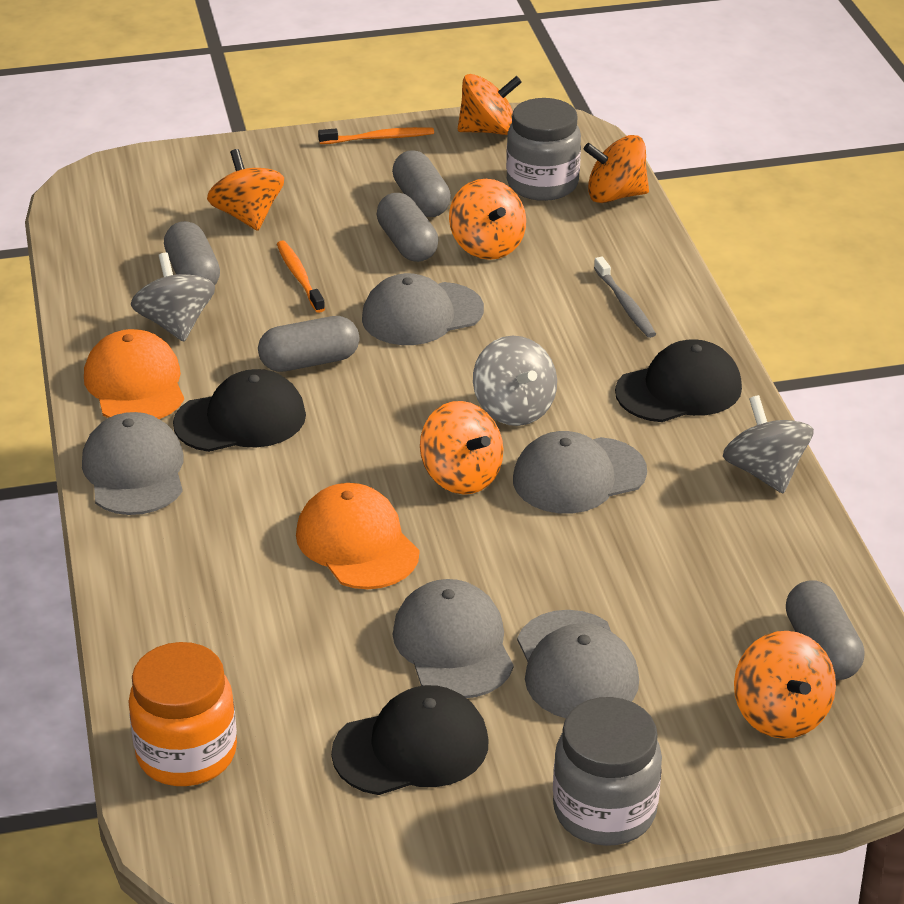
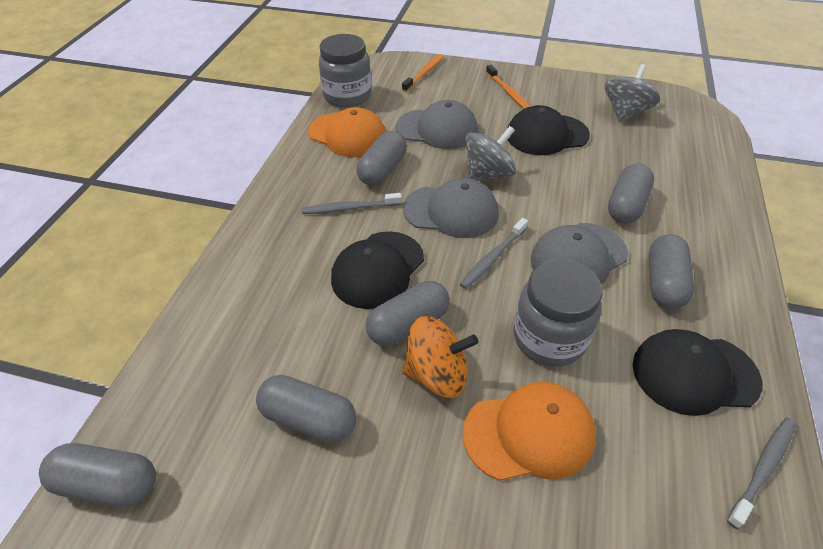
grey cap: [82,412,184,515] [362,273,484,345] [392,579,514,698] [513,431,647,514] [517,610,639,718] = 5 -> [396,100,478,149] [403,178,499,238] [531,223,628,285] = 3
grey capsule: [164,221,220,285] [258,316,359,372] [376,193,438,262] [392,151,451,217] [786,580,865,680] = 5 -> [39,443,156,507] [256,375,356,443] [356,131,407,186] [366,281,450,346] [608,164,654,224] [649,234,694,309] = 6
grey spinning top: [131,253,215,342] [473,336,557,426] [723,395,814,493] = 3 -> [466,126,516,181] [605,64,660,122] = 2
grey toothbrush: [594,257,656,338] = 1 -> [302,193,402,214] [460,218,528,289] [727,417,796,529] = 3
orange jar: [128,642,237,786] = 1 -> none = 0
orange spinning top: [207,149,284,231] [420,401,503,495] [449,179,526,260] [458,74,522,135] [584,135,649,203] [734,631,836,739] = 6 -> [402,316,478,398] = 1

